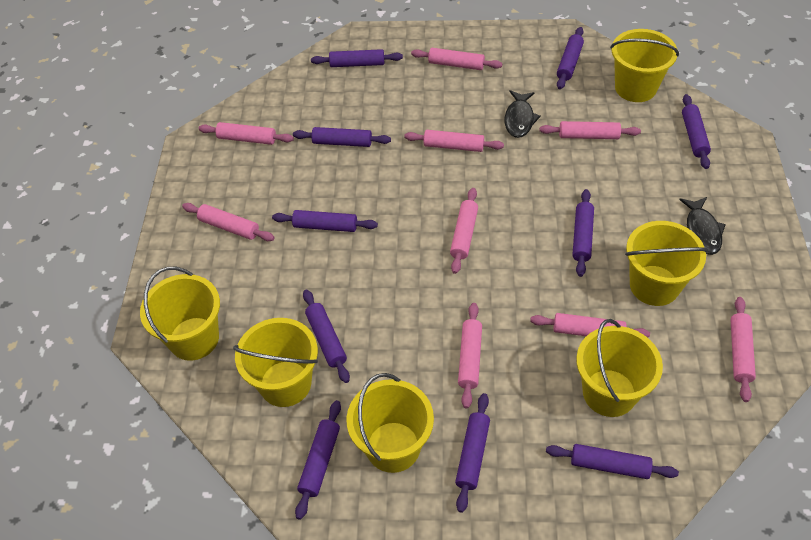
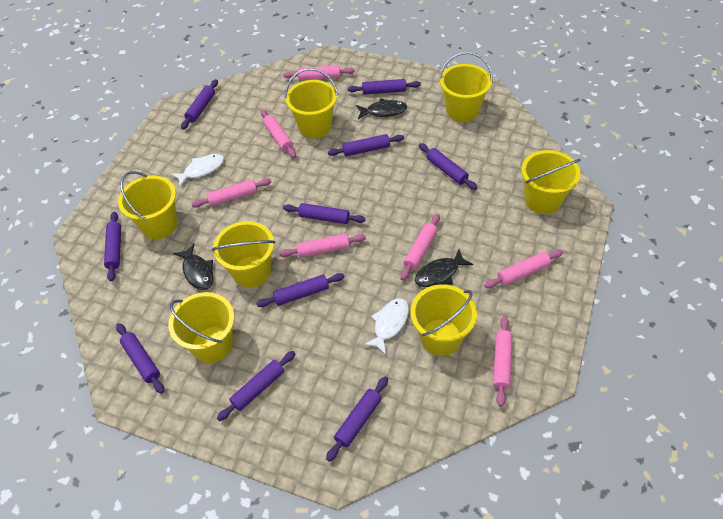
black fish: [505,90,541,138] [679,197,726,255] = 2 -> [173,244,214,290] [356,98,407,119] [415,249,473,287] = 3
pink rolling pin: [182,203,275,241] [198,122,294,145] [404,130,504,152] [411,48,502,70] [450,188,478,274] [458,303,482,408] [530,313,650,338] [540,121,641,139] [731,297,756,402] = 9 -> [192,178,271,208] [261,109,296,158] [279,234,366,258] [283,65,355,80] [400,214,440,280] [484,250,563,288] [493,316,512,407] = 7
white fish: none = 0 -> [171,154,224,187] [363,298,409,355] = 2
yellow bucket: [140,267,220,361] [233,318,318,407] [346,373,434,473] [576,319,663,417] [610,29,679,102] [625,221,709,306] = 6 -> [118,171,178,239] [168,292,234,363] [212,221,275,288] [285,68,338,138] [411,284,477,356] [439,52,493,122] [521,150,580,214] = 7

